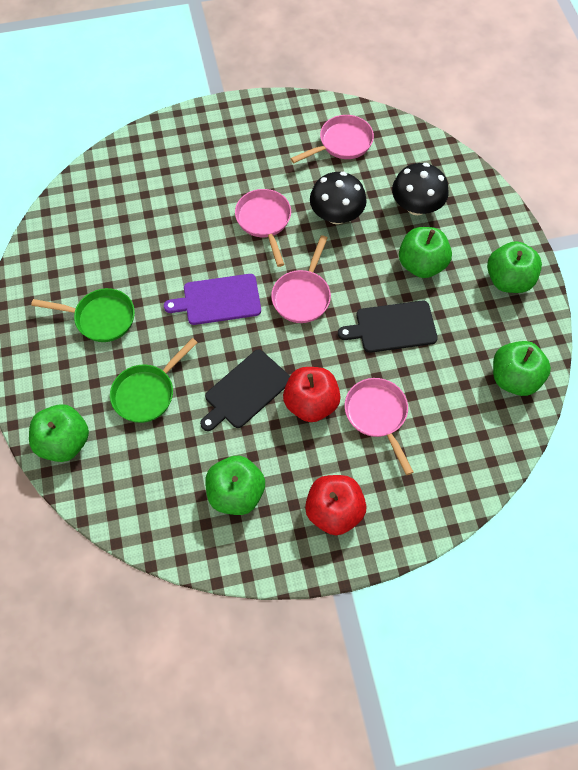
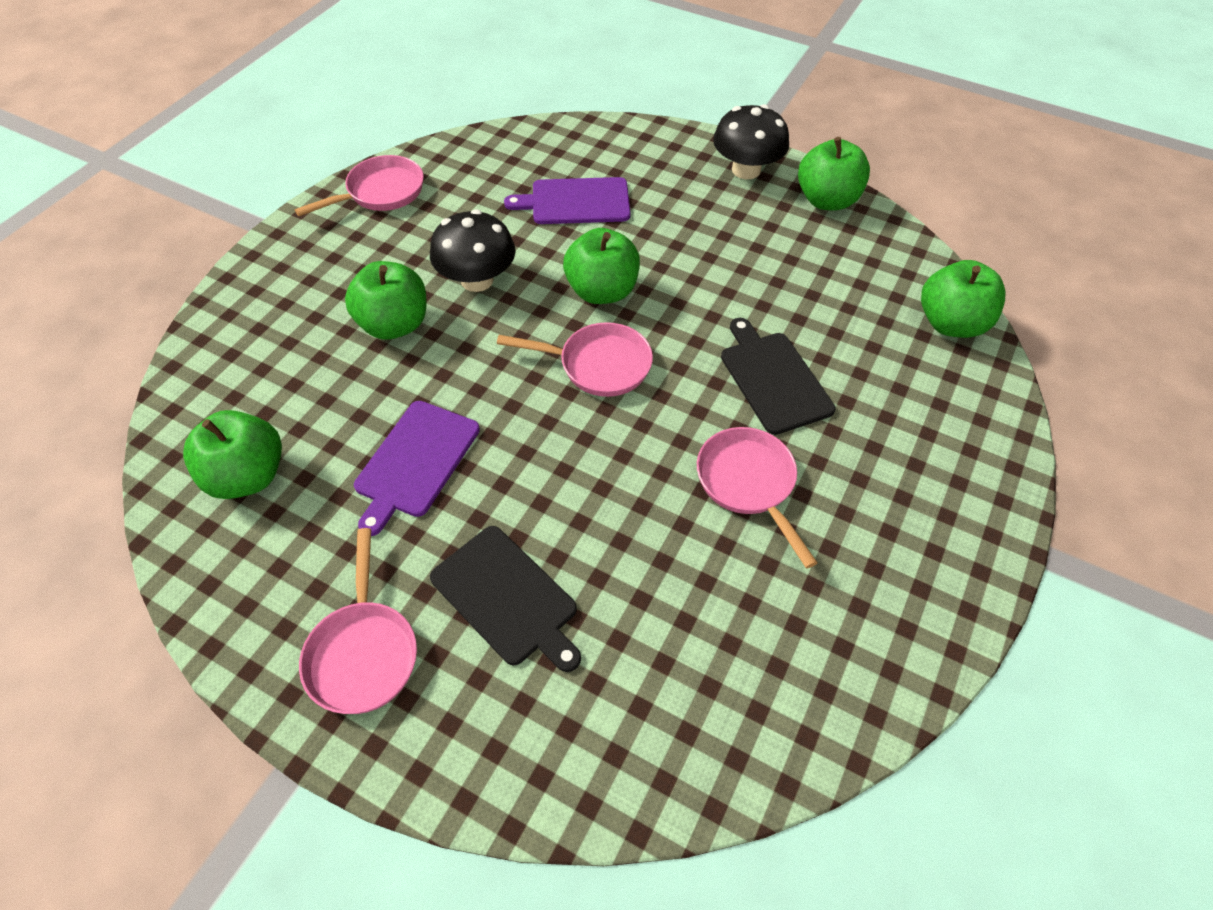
green pan: [31,288,135,342] [110,338,198,423] = 2 -> none = 0
purple cutting board: [164,274,261,325] = 1 -> [354,401,480,536] [504,177,631,224] = 2
red apple: [283,367,341,422] [305,475,367,535] = 2 -> none = 0

